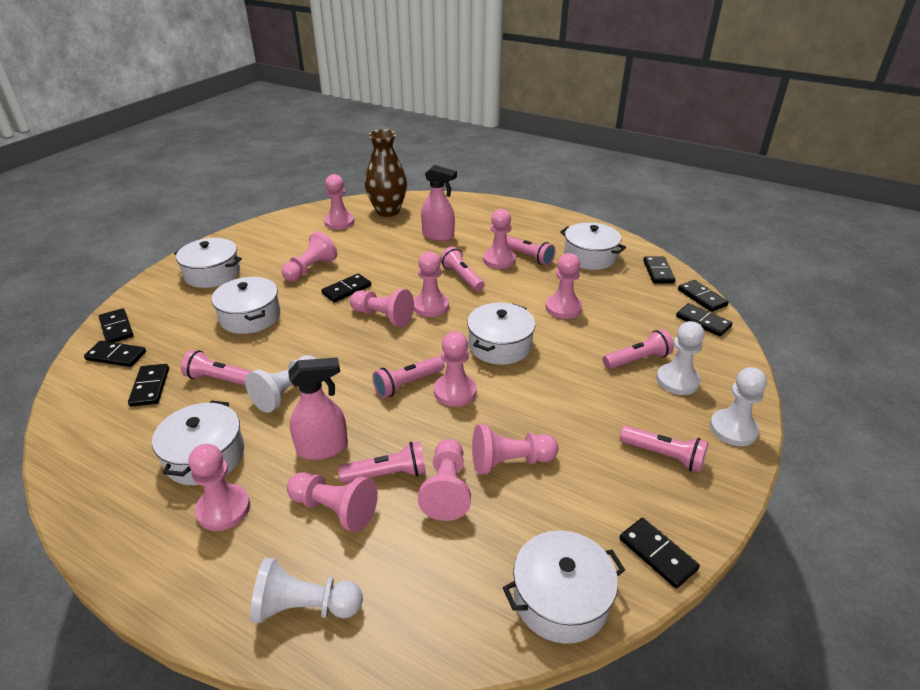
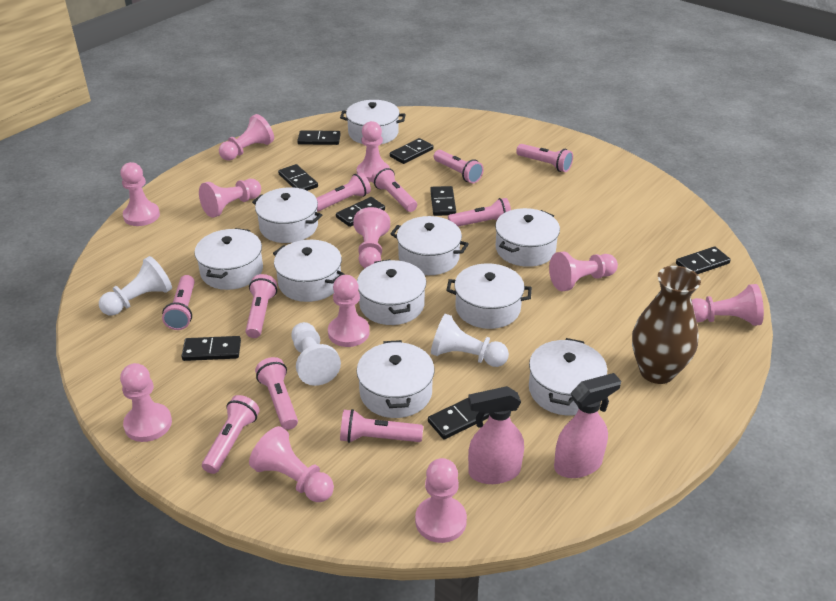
pink flashlight: [181,350,253,386] [338,441,426,483] [372,356,444,398] [440,247,485,291] [507,236,556,266] [603,329,674,369] [620,425,708,473] = 7 -> [162,275,195,330] [202,395,260,474] [246,274,277,338] [255,357,298,430] [316,172,371,212] [340,409,423,443] [372,166,417,212] [434,150,484,183] [448,198,511,227] [516,144,573,172] = 10
white pawn: [245,355,316,413] [250,558,363,623] [656,321,705,395] [710,367,767,446] = 4 -> [99,256,172,316] [291,322,341,386] [431,314,509,367] = 3
white pot: [152,400,244,485] [174,238,242,288] [211,277,280,334] [467,303,535,365] [503,530,625,644] [560,222,626,270] = 6 -> [195,228,263,290] [252,187,322,243] [273,240,345,302] [340,100,406,144] [357,259,426,325] [357,340,434,418] [391,216,469,275] [446,263,532,329] [495,208,560,267] [529,338,607,415] = 10

